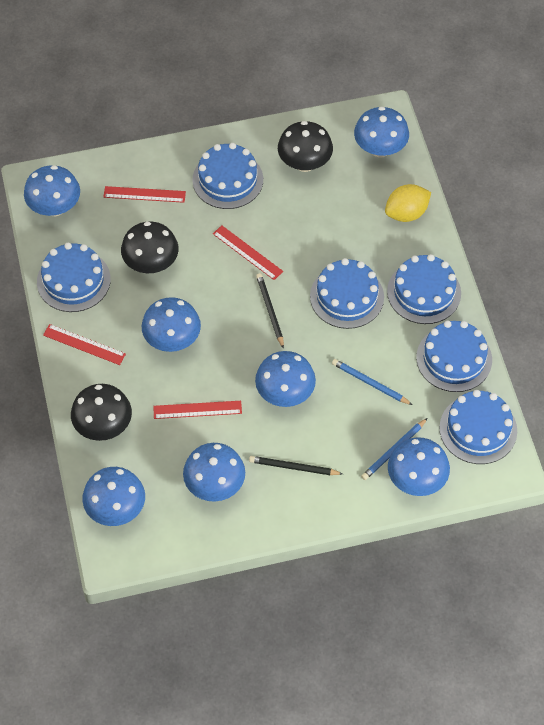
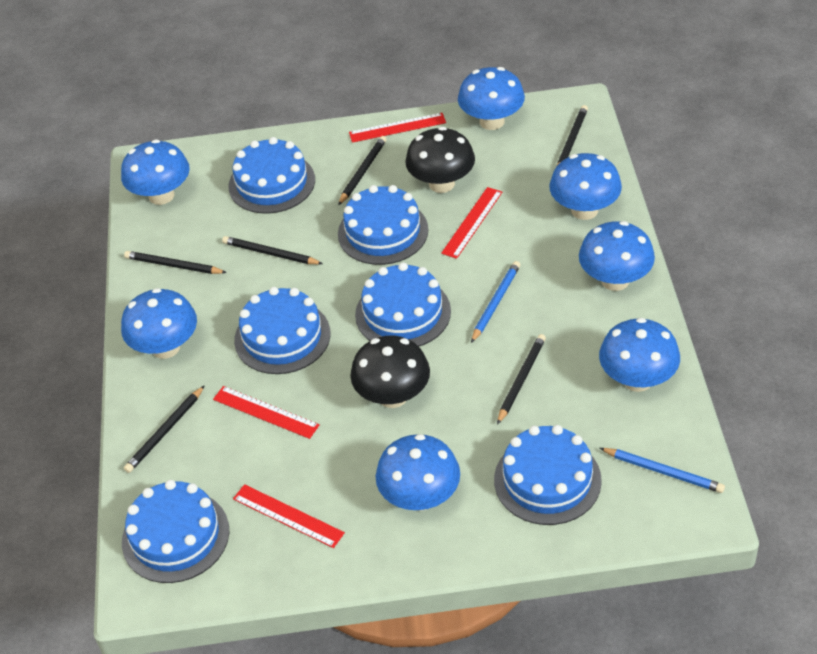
black mushroom: [71,384,132,441] [121,222,178,273] [278,121,333,172] = 3 -> [350,336,430,408] [405,127,475,193] = 2
black pencil: [249,456,343,475] [256,273,284,349] = 2 -> [124,251,227,274] [124,385,205,473] [222,236,323,264] [338,136,387,206] [497,334,546,425] [557,105,588,165] = 6
yellow lemon: [385,184,431,222] = 1 -> none = 0

